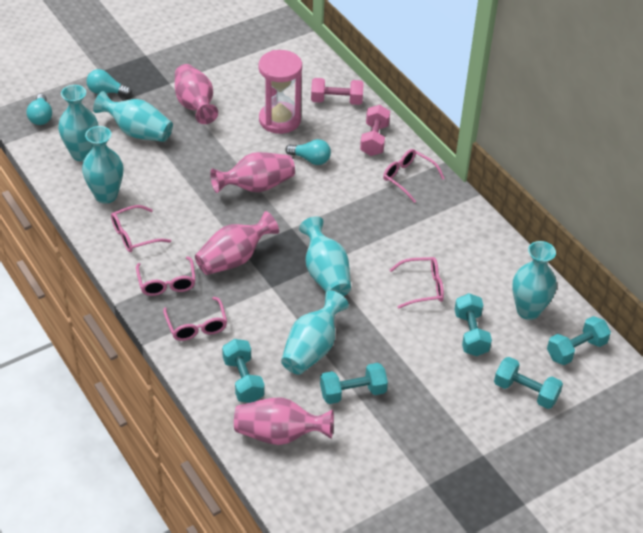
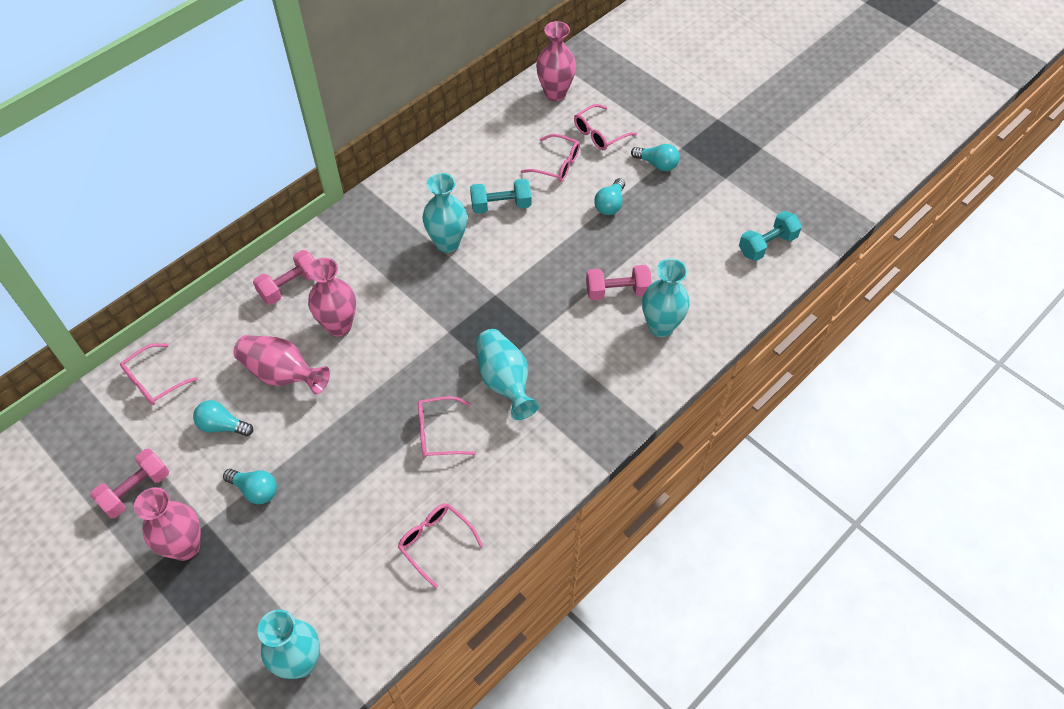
pink dumbbell: [311,78,364,105] [360,105,390,156] = 2 -> [90,449,169,518] [253,250,315,305] [586,265,652,300] = 3
pink hourglass: [259,50,302,134] = 1 -> none = 0
turquoise dumbbell: [222,339,265,403] [320,363,388,404] [454,293,492,356] [494,357,563,409] [547,316,611,365] = 5 -> [470,179,531,214] [739,211,802,261] = 2
turquoise light bulb: [27,94,52,125] [87,69,132,96] [285,139,331,165] = 3 -> [193,400,253,436] [223,469,277,504] [594,178,625,215] [631,144,679,171] = 4
turquoise vase: [58,85,98,161] [82,126,123,204] [93,91,173,142] [281,290,349,375] [299,216,351,296] [512,241,557,320] = 6 -> [257,610,320,679] [422,173,467,253] [476,329,539,420] [642,259,690,337] = 4

